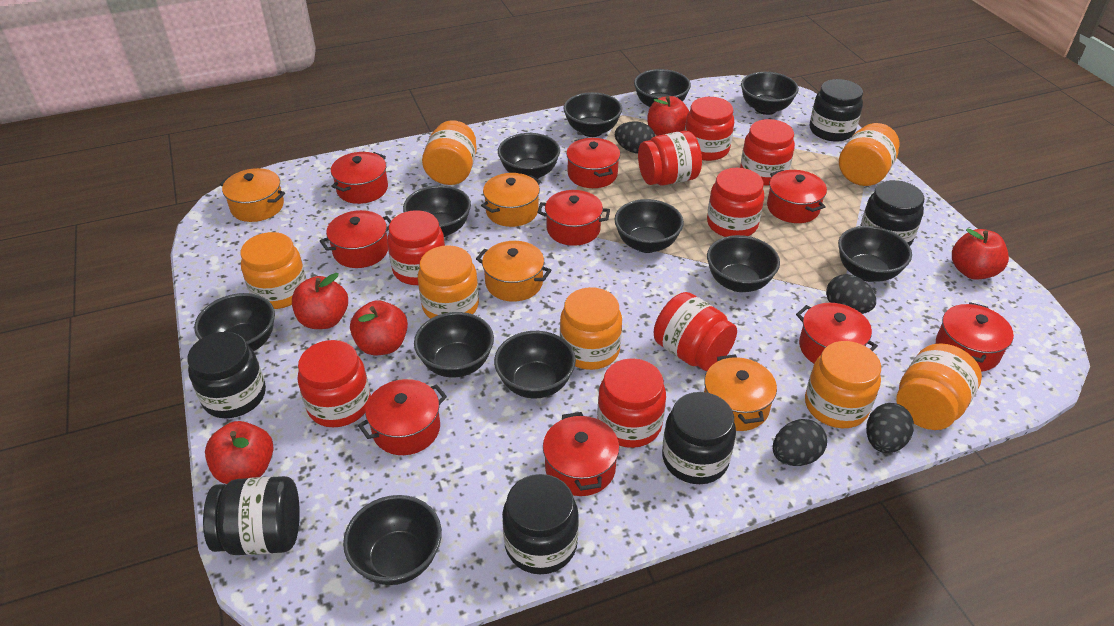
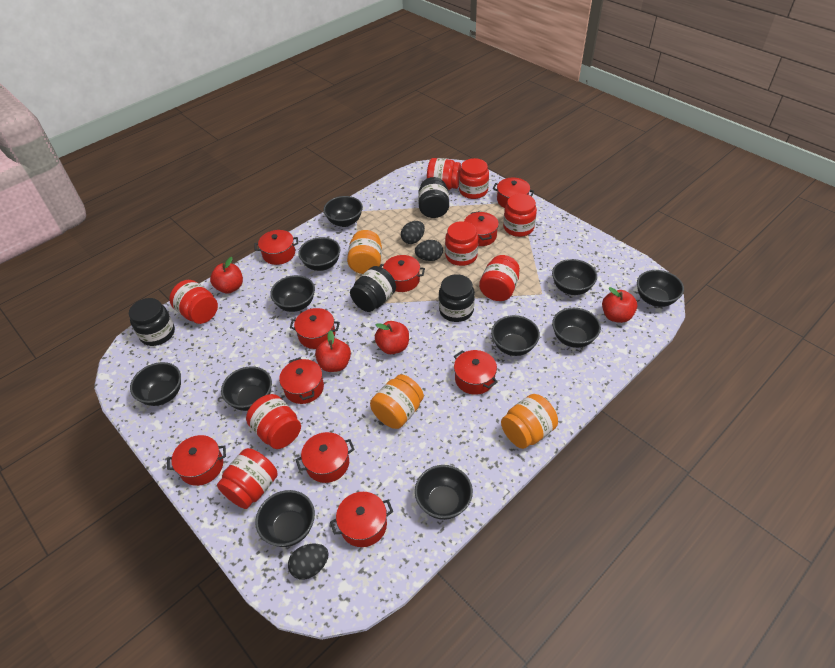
black bowl: [194,293,275,351] [343,495,442,585] [403,185,471,237] [414,312,494,377] [494,331,576,399] [498,133,560,179] [563,92,622,137] [614,199,684,253] [634,69,691,107] [707,235,780,292] [741,72,799,115] [838,226,912,282] = 12 -> [130,362,181,406] [221,366,272,411] [255,490,315,547] [270,275,315,312] [298,237,340,271] [323,196,363,227] [415,465,473,520] [491,315,540,356] [552,259,597,295] [552,308,601,348] [637,270,684,307] = 11
black egg: [615,121,655,153] [773,419,827,466] [826,274,876,314] [866,403,914,453] = 4 -> [288,544,329,580] [401,221,425,244] [415,240,443,261] = 3
black jar: [187,332,266,418] [203,476,300,555] [502,474,579,575] [662,392,736,484] [810,79,863,142] [860,180,925,246] = 6 -> [129,298,175,346] [350,266,396,312] [418,177,449,218] [439,274,475,322] = 4
orange jar: [241,232,307,309] [418,245,479,319] [422,120,477,185] [560,287,622,370] [805,341,881,428] [839,123,899,186] [896,343,982,430] = 7 -> [347,230,382,274] [370,374,424,429] [501,394,558,449] = 3
orange pot: [220,168,285,222] [476,241,551,302] [481,173,541,227] [704,355,777,431] = 4 -> none = 0
red apple: [205,421,273,484] [292,273,348,329] [350,300,408,355] [647,96,689,136] [952,228,1009,280] = 5 -> [210,257,243,294] [315,330,351,372] [375,321,409,354] [602,287,637,323] = 4
red pot: [320,210,391,268] [331,152,388,204] [358,379,447,455] [537,190,610,246] [543,412,619,496] [566,138,620,188] [767,170,827,223] [796,303,878,363] [936,302,1014,372] = 9 -> [167,435,226,486] [254,230,298,265] [279,358,324,404] [290,308,340,349] [296,432,355,483] [330,492,393,547] [380,255,425,292] [454,350,498,395] [464,211,499,246] [493,178,534,208] = 10

